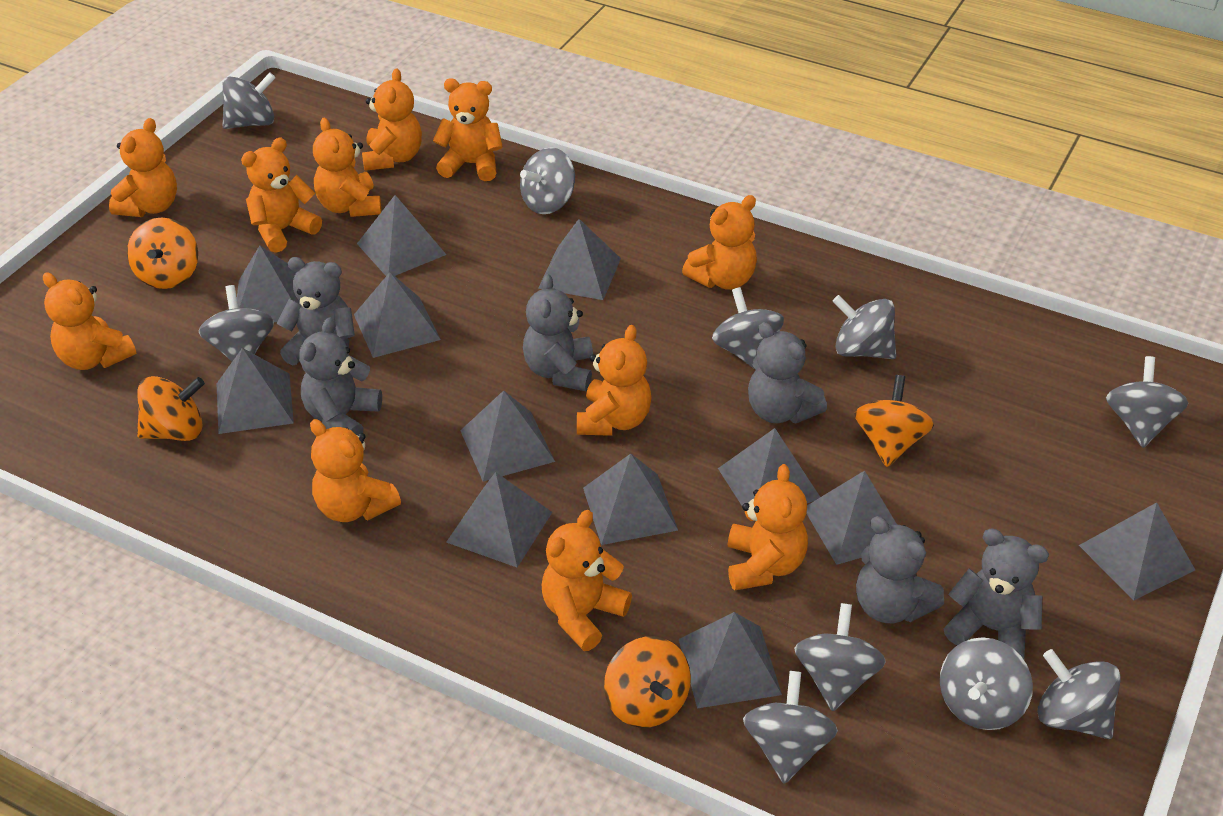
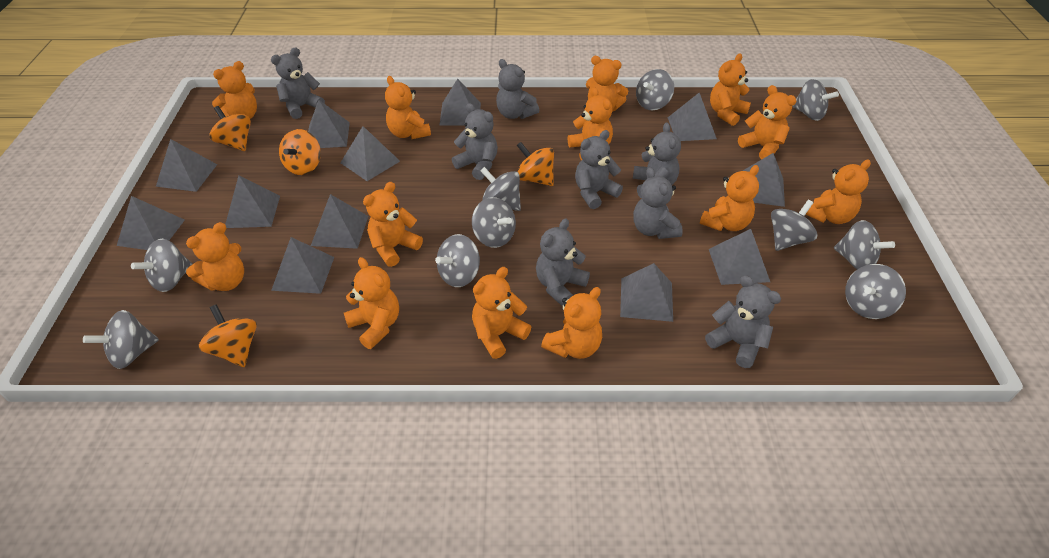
grey teddy bear: [277,257,355,365] [299,317,382,435] [523,274,593,391] [748,322,827,423] [856,516,944,623] [944,528,1049,659] = 6 -> [271,47,325,119] [452,103,498,180] [496,59,539,119] [536,218,590,307] [575,130,623,209] [633,123,681,198] [633,167,683,239] [705,275,781,368] = 8
orange teddy bear: [43,272,137,370] [109,118,177,217] [241,138,322,253] [310,419,401,522] [313,118,381,217] [362,68,422,171] [433,78,503,181] [542,510,632,651] [577,325,652,436] [682,195,757,290] [728,464,808,591] = 11 -> [186,222,244,291] [212,61,257,119] [344,257,399,349] [363,182,423,267] [385,76,431,139] [472,267,531,359] [541,287,602,359] [568,87,613,160] [586,56,628,111] [700,165,759,231] [710,53,751,126] [738,85,796,160] [805,159,871,224] = 13

